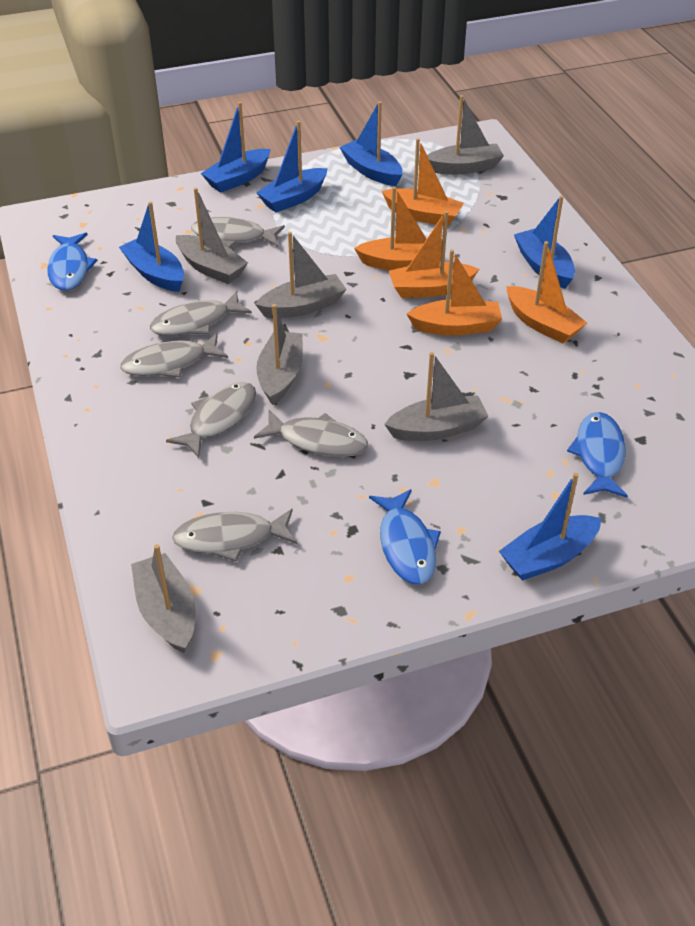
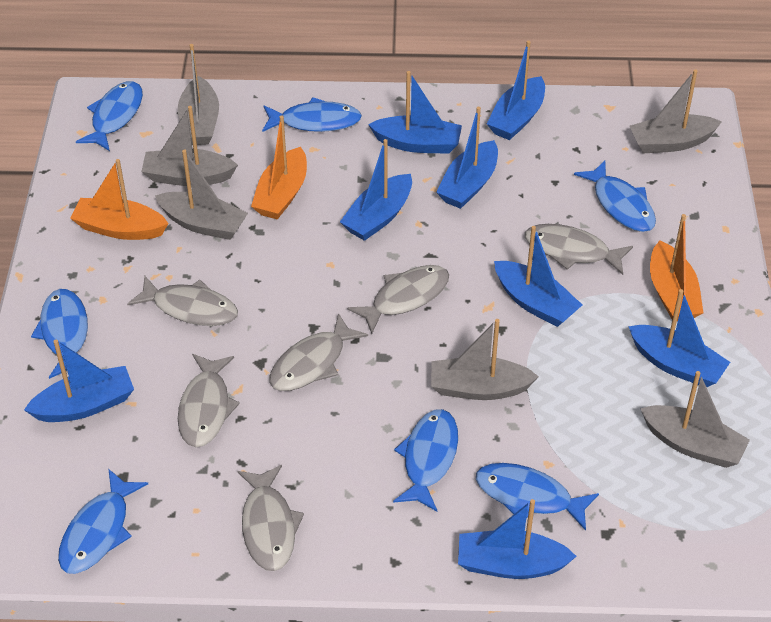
blue boat: [119,201,184,292] [201,102,271,193] [256,121,328,212] [339,101,403,186] [499,473,601,581] [514,196,575,289] = 6 -> [24,340,134,422] [340,139,412,241] [368,71,462,154] [436,107,498,209] [458,499,577,579] [487,41,545,140] [494,226,582,327] [628,289,730,387] = 8
blue fish: [47,233,98,291] [369,489,441,585] [567,412,628,498] = 3 -> [31,289,88,379] [58,469,148,574] [76,81,143,151] [262,97,362,132] [393,409,458,511] [476,463,599,531] [574,161,656,232] = 7
orange boat: [354,187,442,270] [382,138,464,226] [389,211,479,298] [407,249,502,336] [506,241,587,344] = 5 -> [70,159,169,240] [251,115,307,220] [650,214,704,322] = 3

